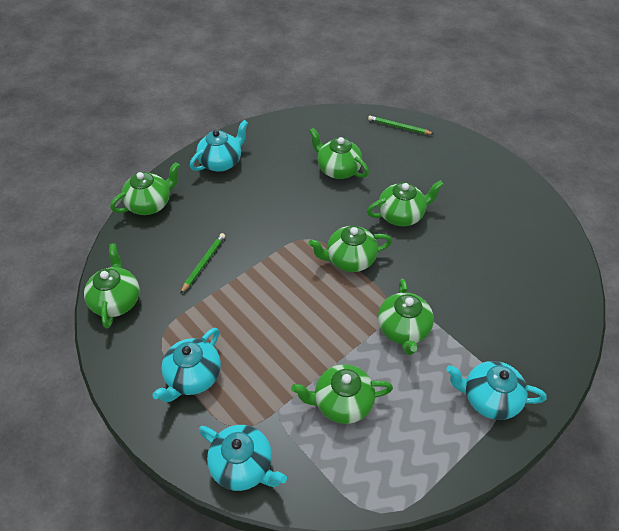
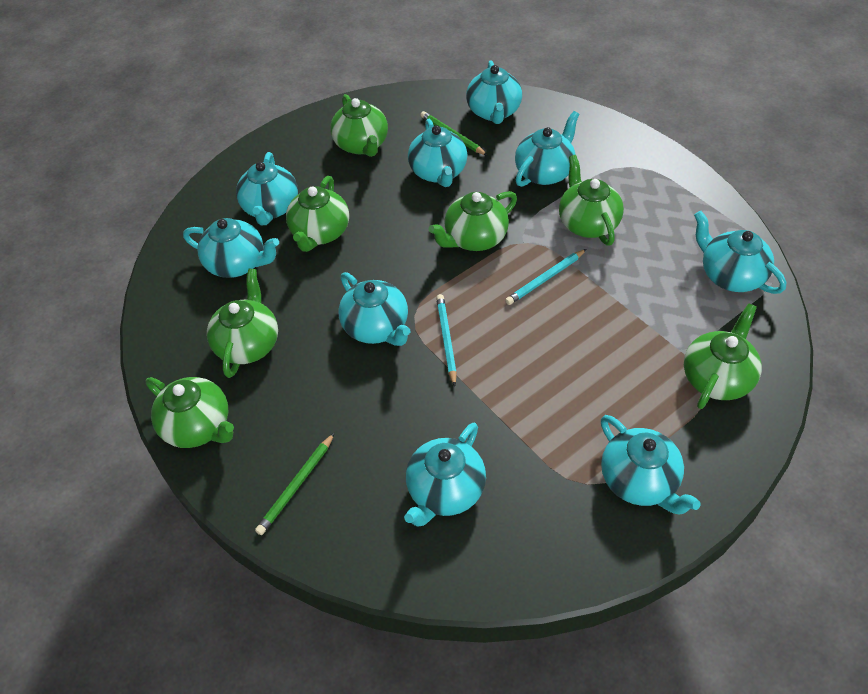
turquoise pencil: none = 0 -> [436,294,457,387] [505,249,586,305] = 2
turquoise teapot: [152,328,221,402] [190,120,248,172] [199,425,287,491] [446,361,547,420] = 4 -> [183,218,279,278] [236,152,298,225] [338,272,410,346] [404,423,486,527] [408,119,467,187] [466,61,522,124] [515,111,579,187] [601,415,701,514] [694,211,786,294] = 9

